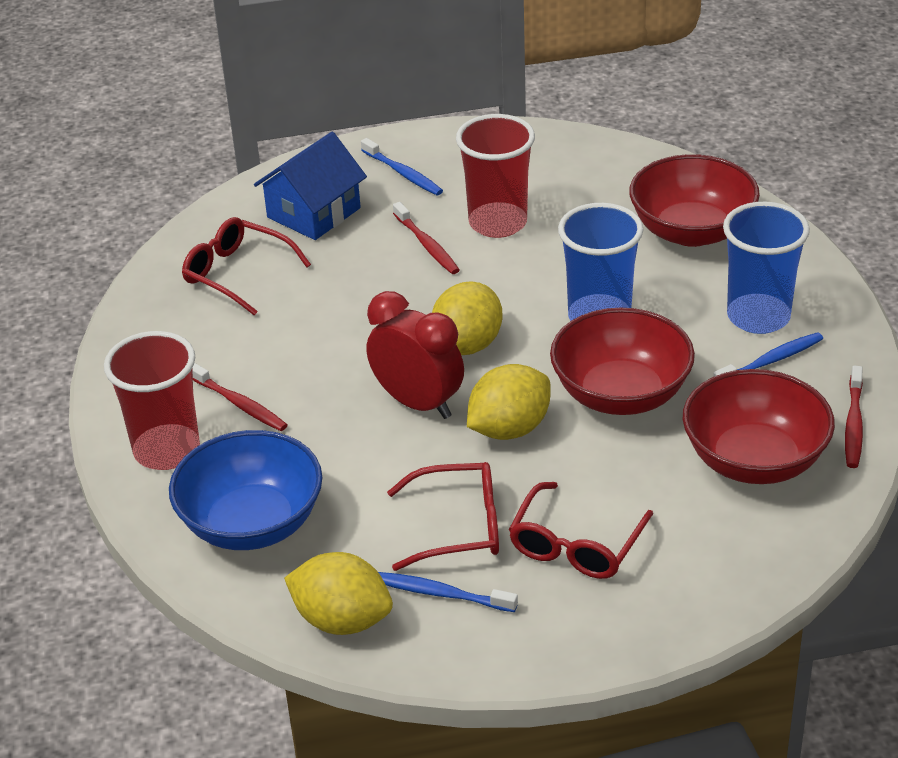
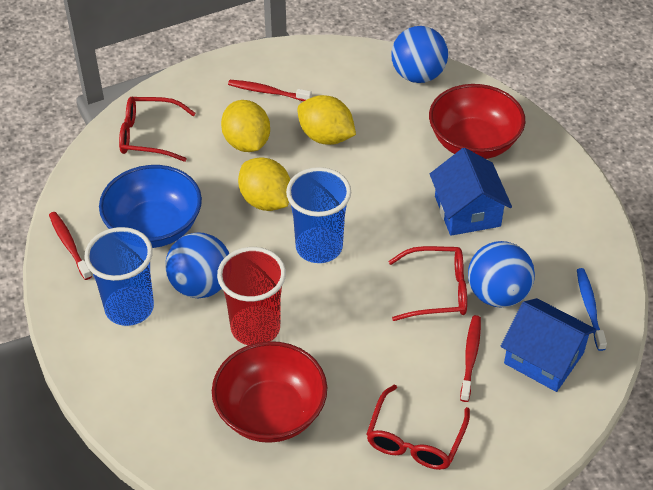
blue ball: none = 0 -> [166,232,229,299] [391,26,448,83] [468,241,535,307] = 3
blue house: [254,132,367,240] = 1 -> [430,148,512,236] [501,298,597,392] = 2
blue toothbrush: [361,138,443,195] [378,572,518,612] [713,332,823,377] = 3 -> [577,268,607,351] = 1
red bowl: [550,308,695,415] [629,154,760,247] [682,369,835,484] = 3 -> [212,341,327,443] [429,84,525,159] = 2
red clock: [366,291,464,419] = 1 -> none = 0
red cup: [104,331,200,470] [456,114,535,238] = 2 -> [217,247,286,345] = 1

